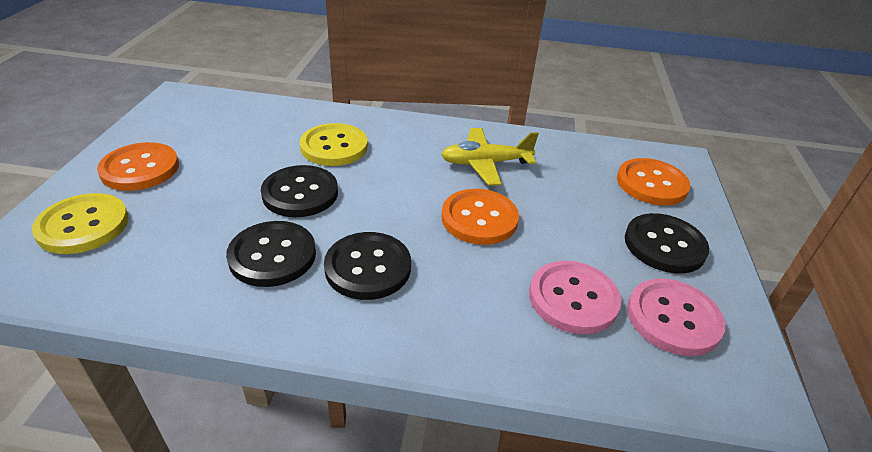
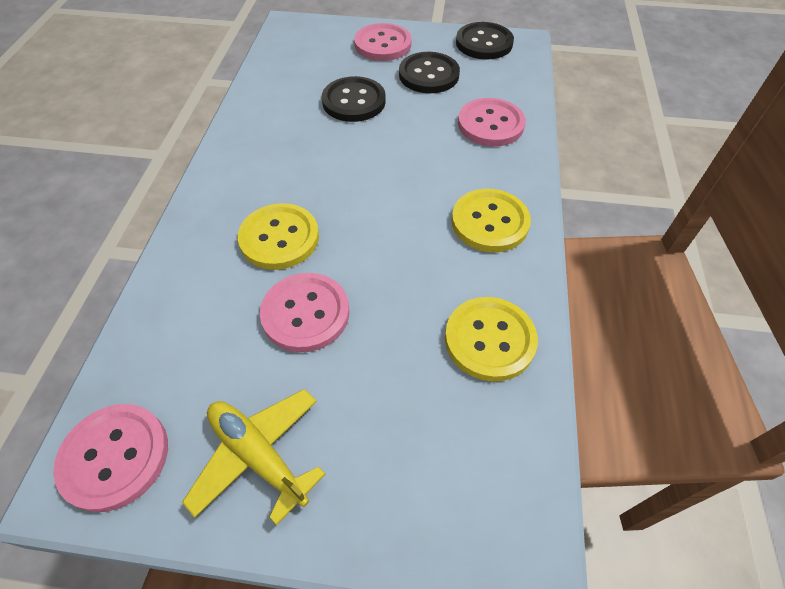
black button: [226,221,316,287] [261,165,338,217] [324,232,411,300] [625,213,709,273] = 4 -> [322,76,386,122] [399,52,460,93] [456,22,514,59] = 3
orange button: [97,142,179,191] [442,189,519,245] [617,158,690,206] = 3 -> none = 0
pink button: [529,261,621,334] [627,279,725,356] = 2 -> [53,404,168,512] [260,273,349,352] [354,23,412,61] [458,98,526,146] = 4
yellow button: [32,193,129,254] [300,123,368,166] = 2 -> [238,203,319,270] [445,297,538,382] [452,189,531,252] = 3

